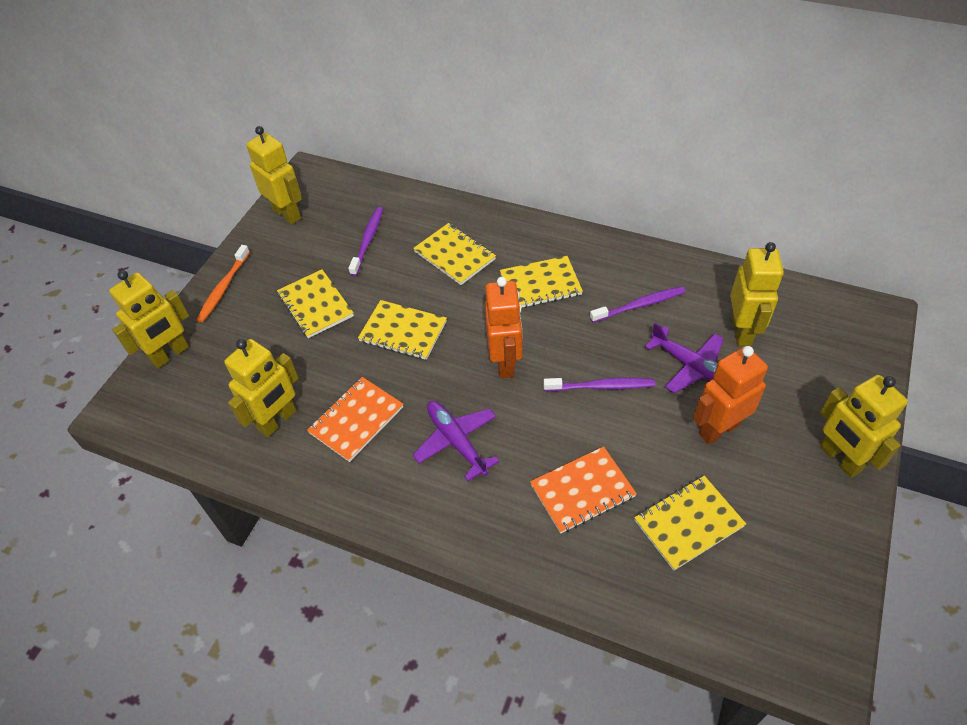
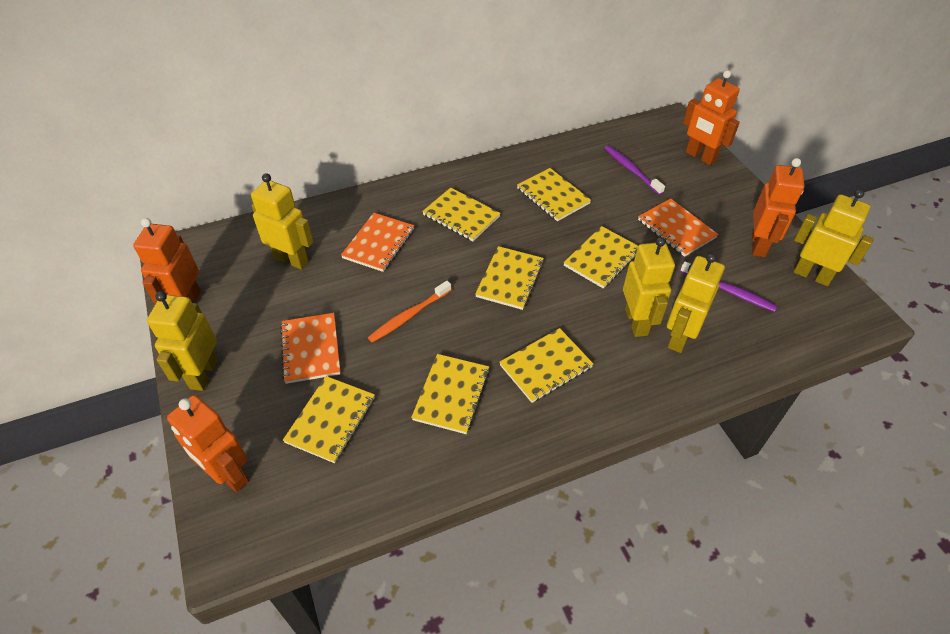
orange notebook: [307,377,403,462] [530,446,637,533] = 2 -> [280,313,341,384] [341,213,414,272] [638,198,719,257] = 3
orange robot: [485,277,523,378] [693,346,768,444] = 2 -> [133,218,201,304] [167,395,249,492] [683,70,740,165] [752,158,805,257] = 4
purple plane: [413,401,500,481] [645,322,724,393] = 2 -> none = 0
purple toothbrush: [349,207,383,276] [543,378,655,391] [590,286,686,323] = 3 -> [604,146,665,195] [680,262,778,312] = 2
yellow notebook: [277,269,354,338] [358,300,447,360] [413,223,496,285] [500,256,583,308] [634,476,746,571] = 5 -> [283,376,375,463] [411,354,490,434] [422,188,501,241] [475,246,544,310] [499,328,594,403] [517,168,591,221] [564,226,638,289] = 7

